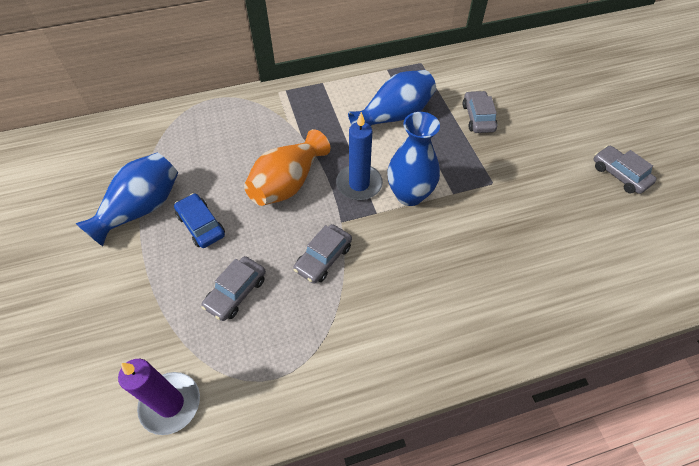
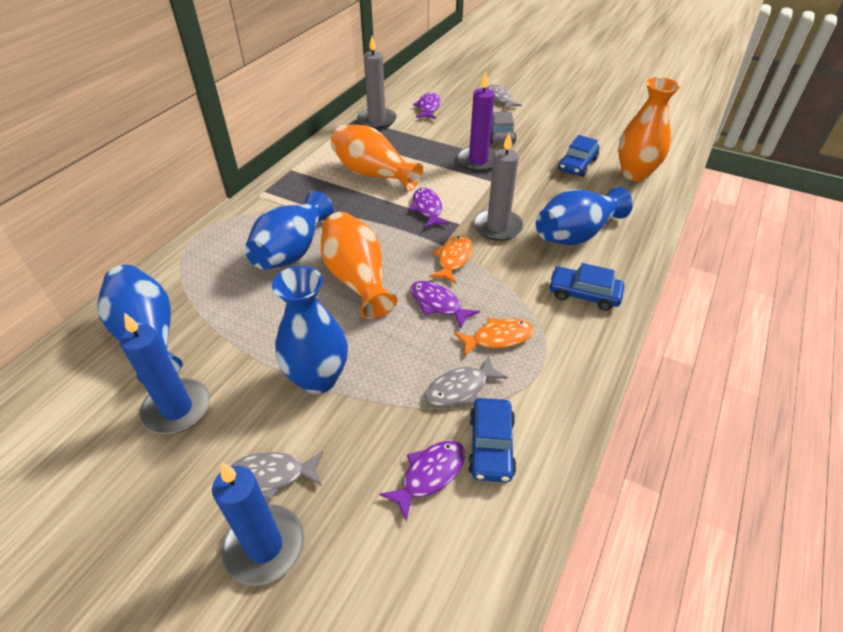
blue candle: [336,112,383,200] = 1 -> [120,313,210,435] [212,463,304,586] = 2
blue car: [174,193,225,248] = 1 -> [468,398,516,482] [549,263,624,311] [558,135,599,177] = 3
blue vase: [76,153,178,246] [348,70,436,126] [387,112,440,206] = 3 -> [97,265,183,383] [245,191,334,270] [272,266,348,394] [536,187,633,245] = 4
grey candle: none = 0 -> [357,36,397,129] [473,133,523,241] = 2
grey car: [201,256,266,321] [293,224,352,284] [462,91,497,133] [593,145,657,194] = 4 -> [490,112,516,144] = 1
grey fish: none = 0 -> [230,451,323,501] [425,356,508,407] [487,84,522,110] = 3
orange fish: none = 0 -> [429,235,472,284] [454,318,534,356] = 2
orange vase: [244,129,330,206] = 1 -> [321,212,397,319] [331,125,423,191] [618,77,680,181] = 3
purple fish: none = 0 -> [379,440,465,521] [409,188,449,228] [410,281,480,328] [413,93,440,119] = 4

